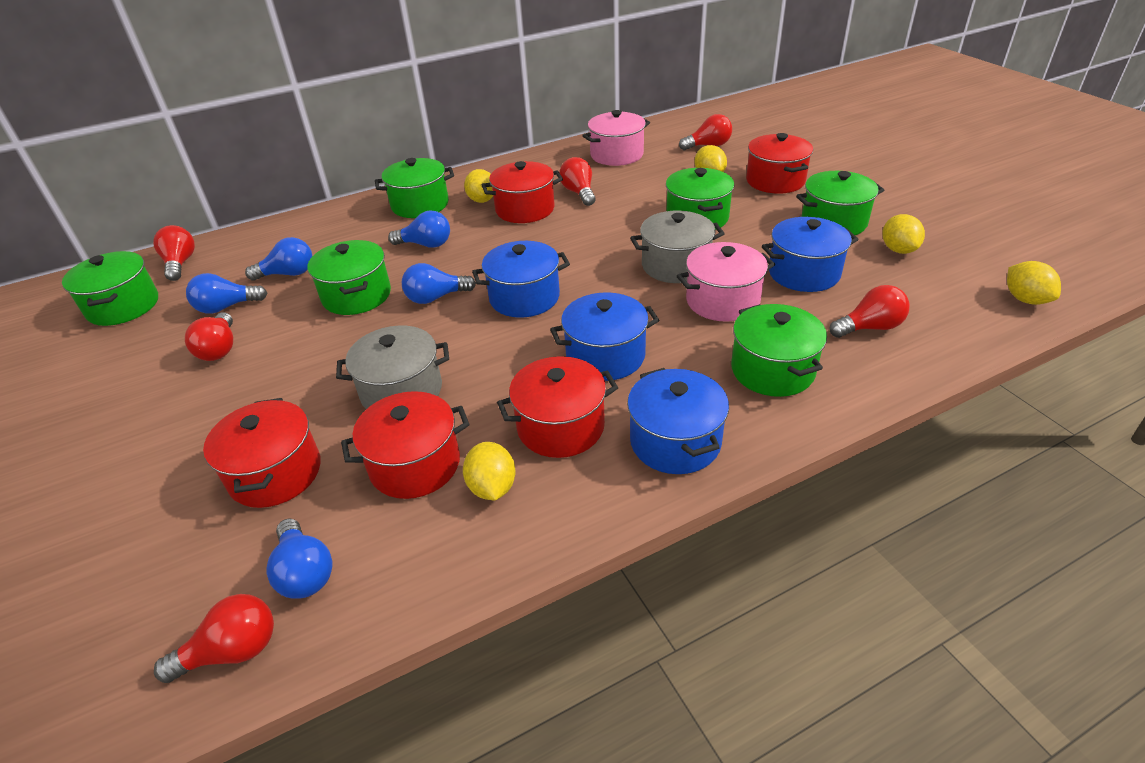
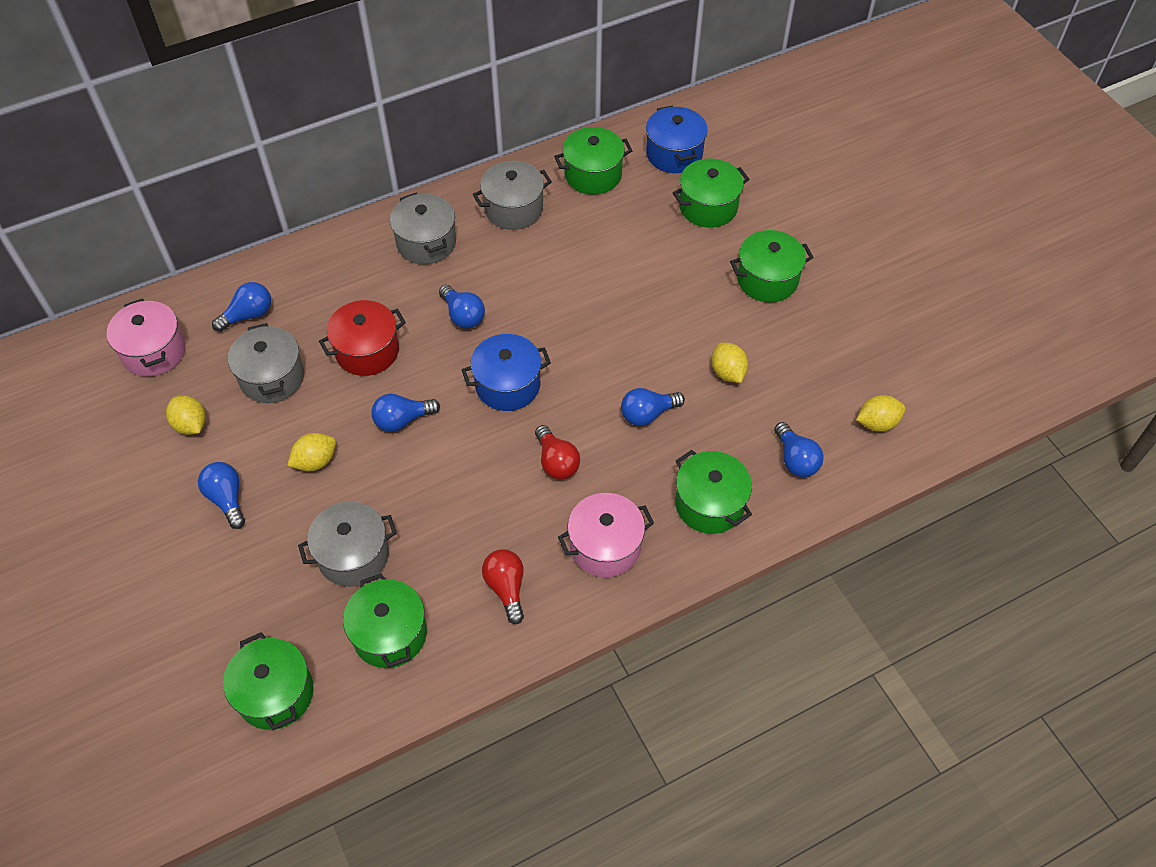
blue light bulb: [186,273,267,314] [245,237,312,281] [266,519,332,599] [388,210,450,248] [402,263,476,304] = 5 -> [198,462,245,529] [212,282,271,332] [371,394,440,432] [439,285,485,329] [621,388,685,426] [774,422,824,477] = 6
blue pot: [472,241,570,318] [550,292,659,381] [627,368,729,474] [762,217,859,292] = 4 -> [462,334,551,411] [646,105,708,173] = 2
grey pot: [336,326,449,409] [630,211,725,283] = 2 -> [228,323,304,403] [298,501,397,587] [390,193,456,264] [473,160,552,230] = 4
red light bulb: [153,225,195,281] [154,594,274,683] [185,312,233,361] [559,157,596,206] [679,114,732,150] [829,285,910,338] = 6 -> [482,549,524,624] [535,425,580,479] = 2
red pot: [203,398,321,508] [341,391,469,499] [482,161,563,223] [497,356,618,458] [746,133,813,194] = 5 -> [319,300,406,376] = 1
yellow lemon: [463,442,516,500] [464,169,493,203] [695,145,727,172] [882,214,925,254] [1007,261,1061,305] = 5 -> [166,395,206,435] [287,433,336,471] [712,343,748,383] [856,395,905,432] = 4

